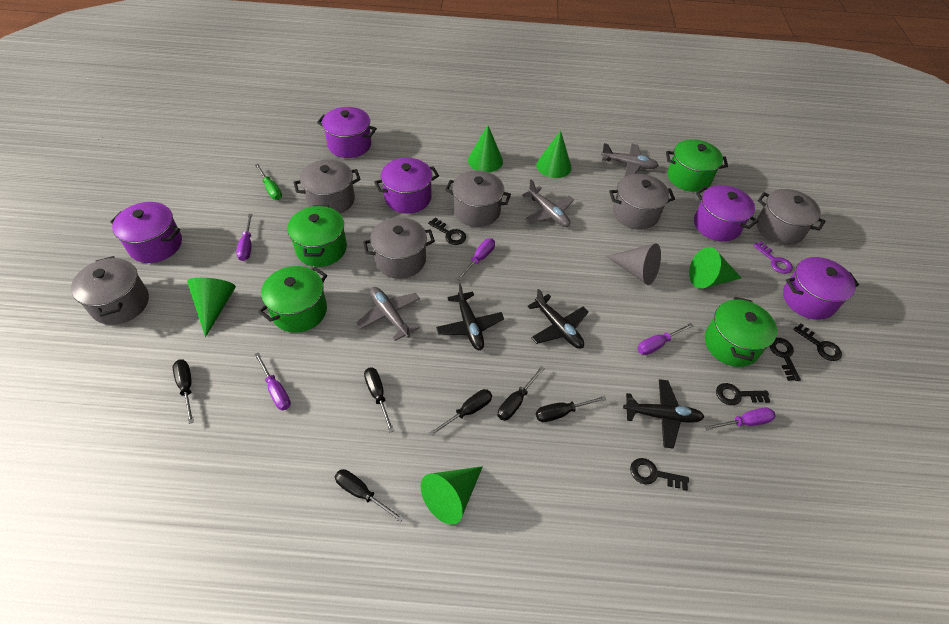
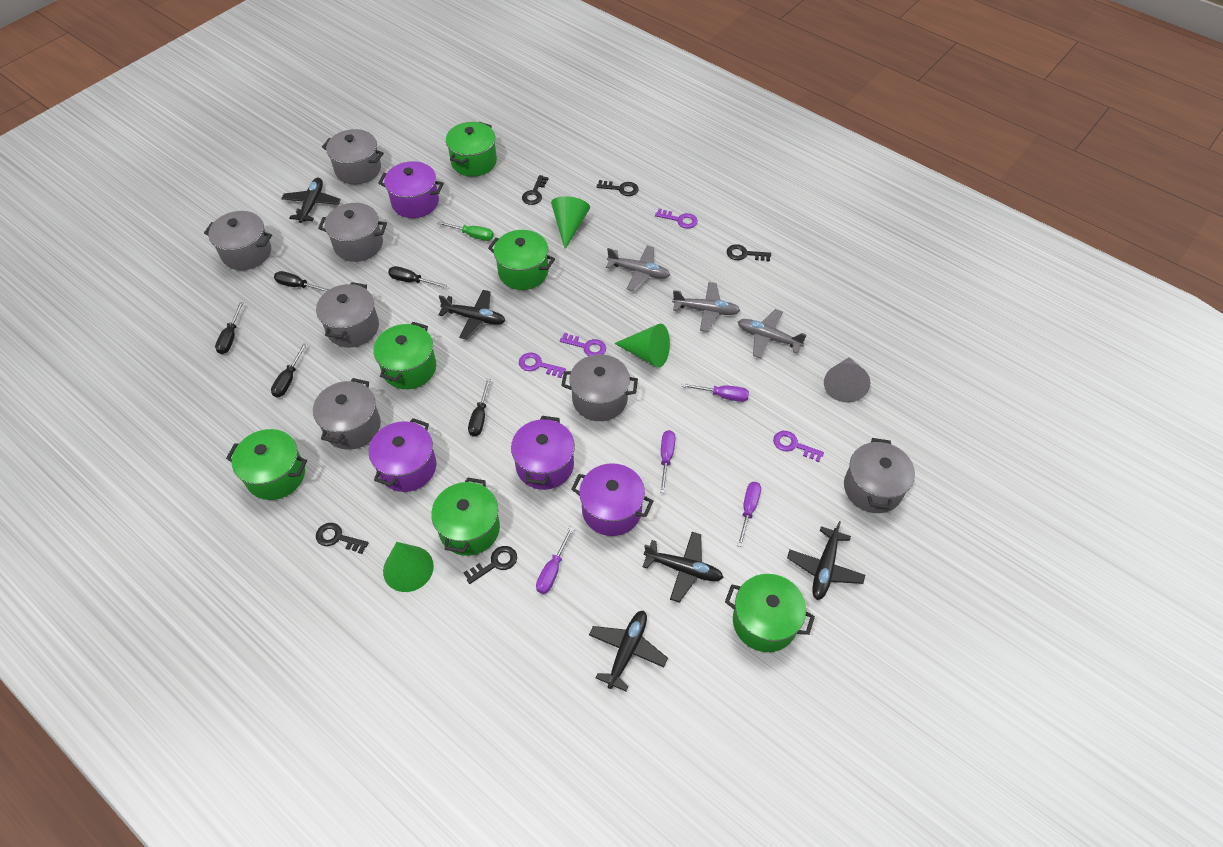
black plane: [436,283,504,350] [528,289,589,349] [623,379,704,448] = 3 -> [281,178,341,223] [439,290,505,340] [589,611,668,691] [643,532,724,603] [787,521,865,600] = 5
black screwdriver: [173,360,194,424] [335,469,403,522] [364,368,394,433] [429,389,492,437] [498,366,545,421] [536,396,606,422] = 6 -> [215,302,244,354] [271,343,307,398] [274,271,330,292] [388,266,447,288] [468,378,491,437] = 5
green cone: [187,278,236,337] [421,466,483,525] [468,125,503,172] [536,131,572,178] [689,247,741,289] = 5 -> [383,542,434,592] [551,196,590,249] [614,323,670,368] = 3
green pot: [258,266,327,333] [287,205,347,267] [666,139,728,192] [705,297,777,367] = 4 -> [226,429,307,500] [373,322,436,389] [431,477,500,556] [446,122,497,177] [488,230,555,290] [725,574,815,652] = 6
grey pot: [71,256,149,325] [293,159,361,214] [363,217,435,279] [445,170,511,227] [609,174,675,230] [756,189,825,245] = 6 -> [204,211,272,270] [313,378,381,450] [316,282,379,348] [318,203,387,262] [322,129,384,184] [561,354,638,421] [844,438,915,513] = 7
purple key: [753,241,793,274] = 1 -> [519,353,566,378] [560,333,606,356] [655,209,698,229] [773,431,824,462] = 4
purple pot: [110,202,182,263] [317,107,377,158] [374,158,439,214] [694,185,758,242] [783,257,859,320] = 5 -> [369,418,436,492] [378,161,444,218] [511,416,575,490] [571,463,653,536] = 4
purple screwdriver: [236,214,252,261] [254,353,291,410] [456,238,495,280] [637,323,694,355] [705,407,776,430] = 5 -> [536,527,574,594] [660,430,676,493] [681,383,749,402] [737,482,761,547] = 4

